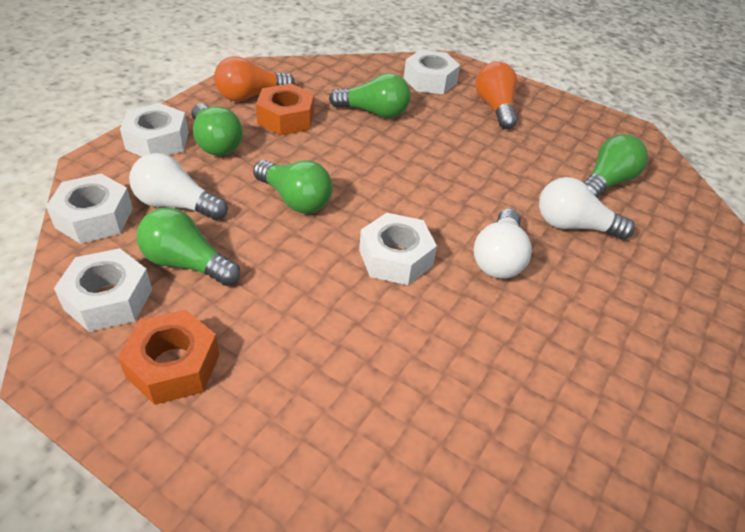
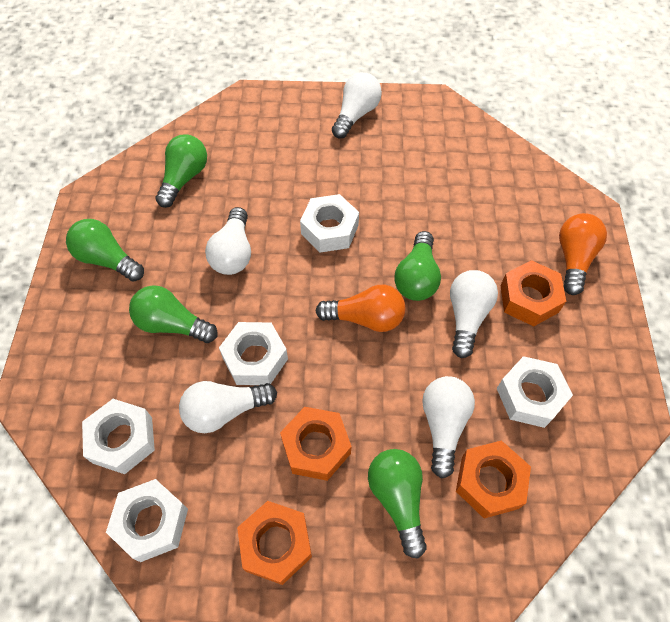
orange nut: [118,310,220,405] [256,83,314,135] = 2 -> [237,501,312,585] [280,407,352,481] [456,440,531,518] [500,260,566,327] = 4
white light bulb: [129,153,228,220] [474,208,532,279] [539,177,635,240] = 3 -> [179,381,277,433] [205,207,251,275] [332,72,382,138] [422,376,475,479] [450,270,498,358] = 5

